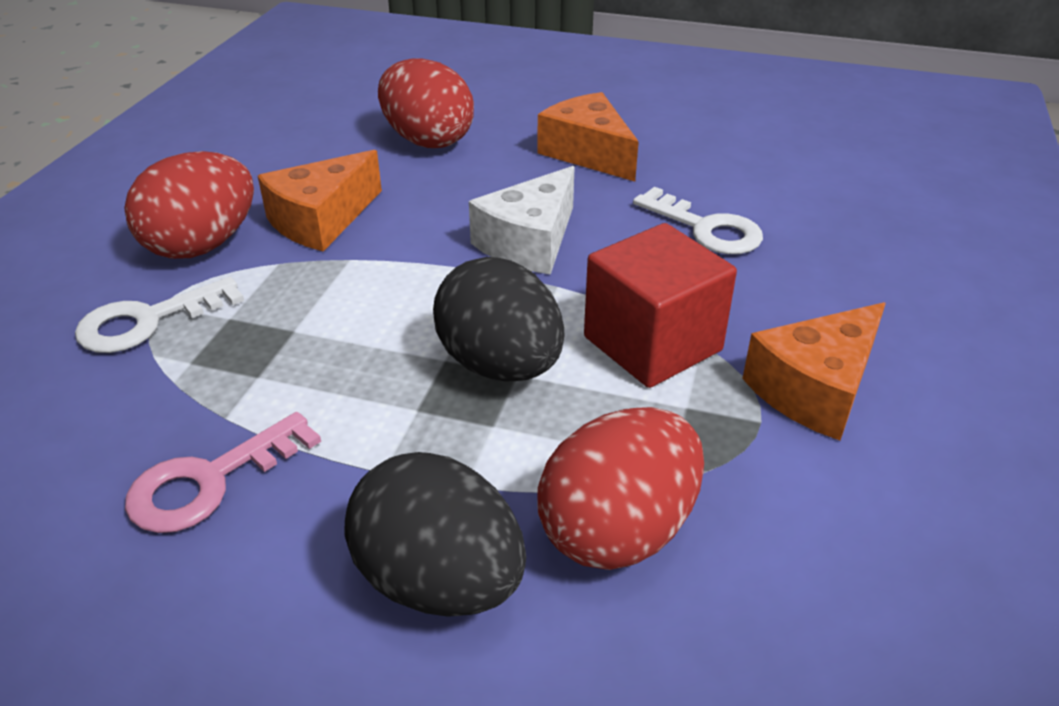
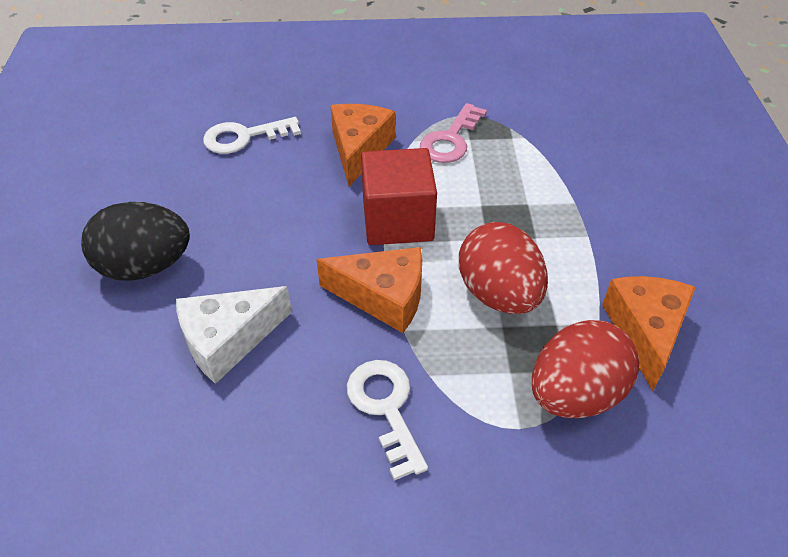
black egg: [344,452,526,617] [433,257,565,381] = 2 -> [81,202,190,281] = 1
red egg: [124,151,254,259] [378,59,474,148] [537,407,704,570] = 3 -> [459,222,548,314] [532,320,640,418] = 2

